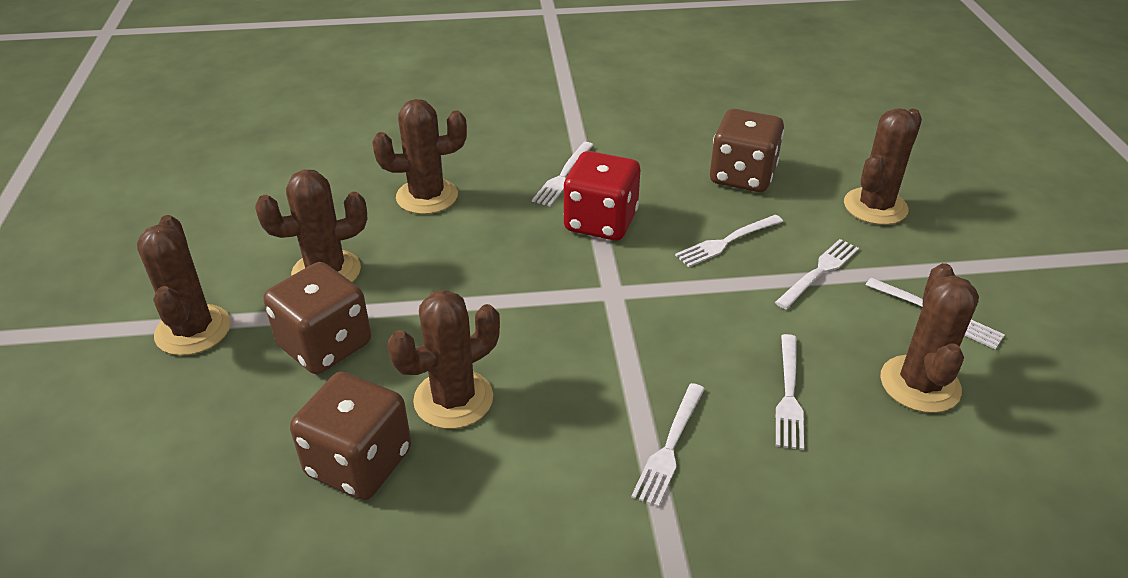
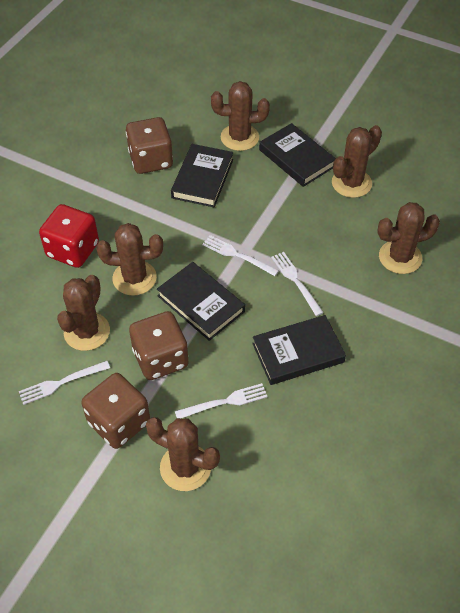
black book: none = 0 -> [157,262,245,341] [171,144,233,207] [252,315,346,385] [259,123,336,187] = 4
white fork: [532,142,593,206] [631,383,705,507] [675,215,783,267] [775,239,859,309] [776,334,804,450] [866,278,1005,349] = 6 -> [19,361,110,405] [175,383,268,418] [202,235,279,276] [271,252,324,316] = 4

